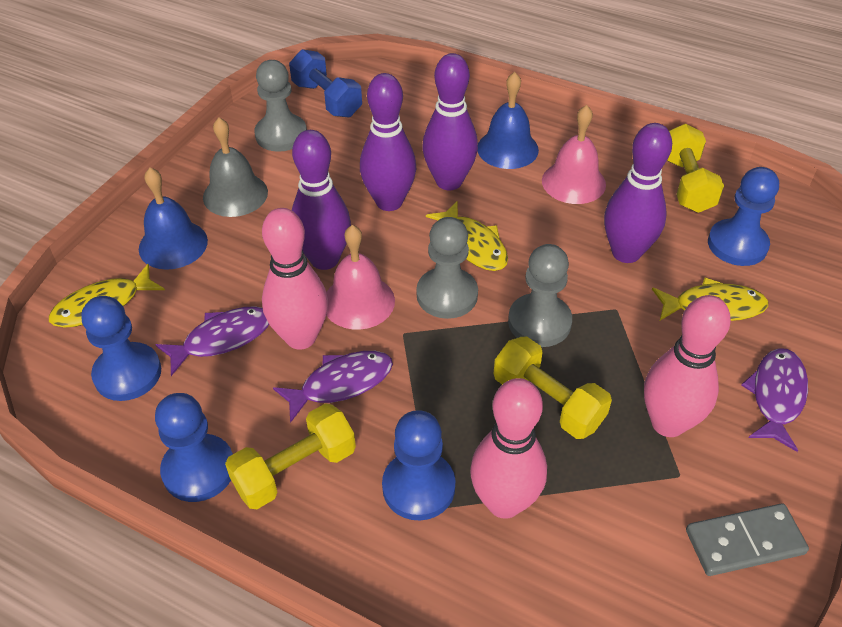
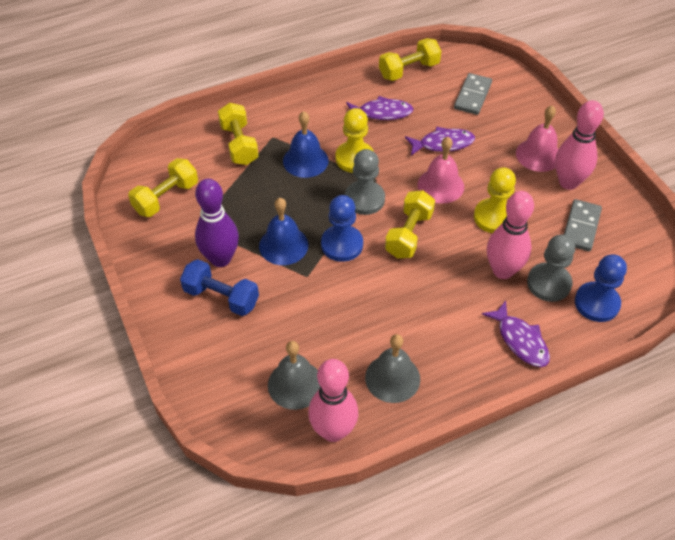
blue pawn: [81,296,161,401] [155,393,233,502] [382,410,456,520] [708,167,779,266] = 4 -> [321,195,363,262] [575,254,627,322] = 2
grey bell: [203,118,268,217] = 1 -> [268,341,320,410] [365,334,420,403] = 2
grey domino: [686,503,809,576] = 1 -> [454,73,492,115] [564,199,602,251] = 2
grey pawn: [254,60,307,152] [416,217,478,319] [508,244,572,347] = 3 -> [345,149,385,215] [527,234,575,302] = 2
purple bowling pin: [292,130,351,270] [360,73,416,211] [422,53,478,190] [604,123,672,263] = 4 -> [195,179,239,267] = 1
yellow dumbbell: [225,404,356,509] [494,336,612,439] [667,124,724,213] = 3 -> [128,158,198,217] [218,103,259,165] [379,38,441,81] [385,190,435,258] = 4
yellow fish: [49,264,165,328] [426,201,508,271] [652,278,768,321] = 3 -> none = 0
yellow pawn: none = 0 -> [335,108,374,173] [474,167,516,233] = 2

